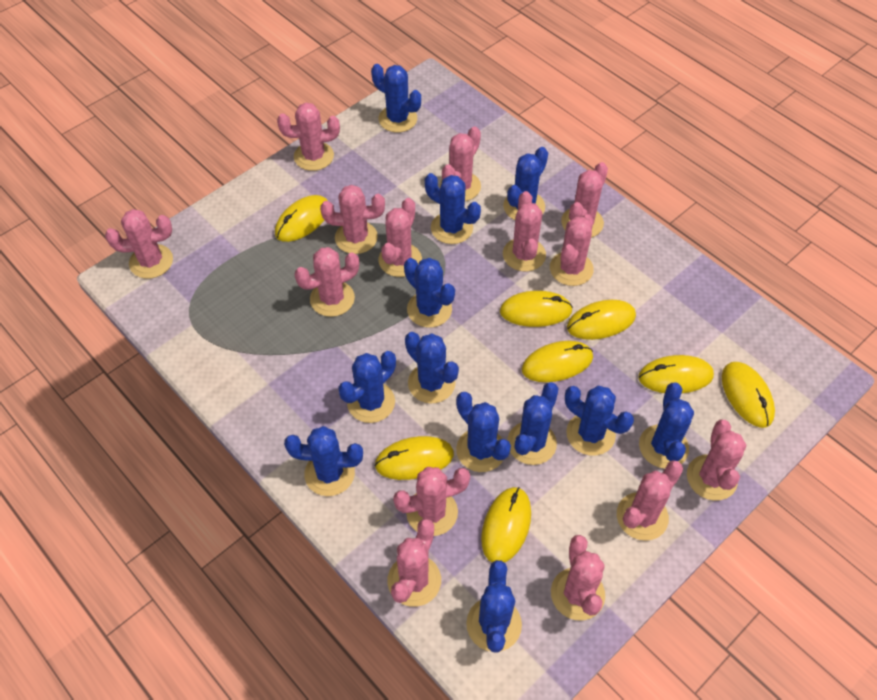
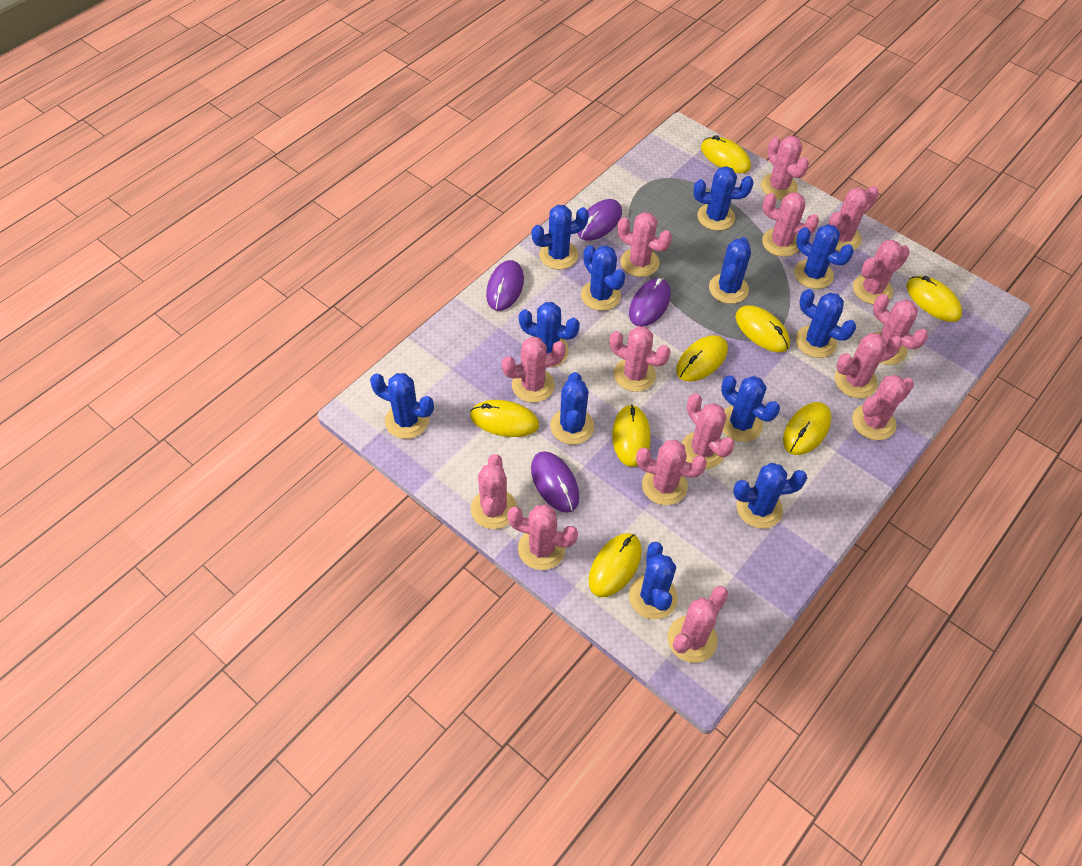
pink cactus: [105,209,173,279] [277,103,340,171] [294,247,359,317] [320,185,385,254] [378,198,422,277] [387,519,441,607] [393,467,470,536] [440,126,481,201] [503,191,546,272] [550,214,594,286] [551,535,605,620] [561,162,608,238] [617,460,683,541] [687,420,746,501] = 14 -> [471,454,517,529] [502,337,566,403] [507,504,578,570] [609,326,671,392] [618,212,672,277] [636,440,707,505] [668,586,728,663] [682,393,735,469] [761,136,809,199] [762,192,819,257] [828,186,879,251] [835,333,902,398] [852,375,914,440] [853,240,910,304] [873,294,928,365] = 15
purple mouse: none = 0 -> [486,260,524,311] [531,451,579,513] [577,199,622,241] [629,278,671,327] = 4

